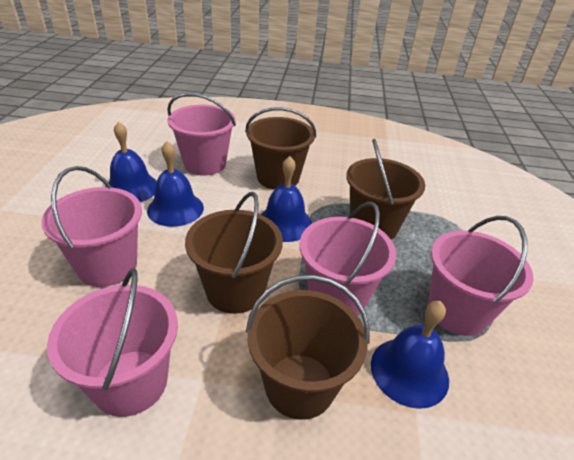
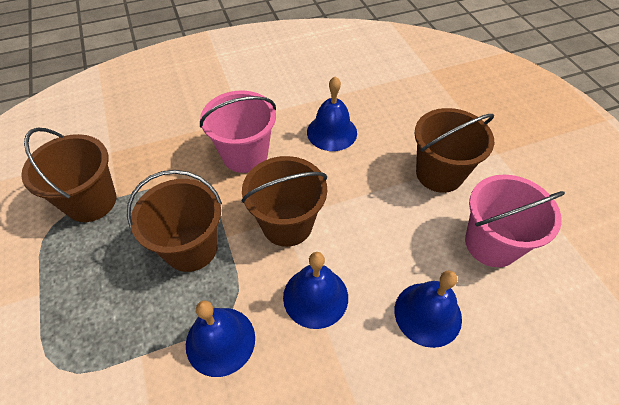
pink bucket: [41,166,142,287] [47,268,178,417] [167,93,236,176] [300,202,396,316] [428,216,534,336] = 5 -> [200,91,276,173] [465,175,565,267] = 2

